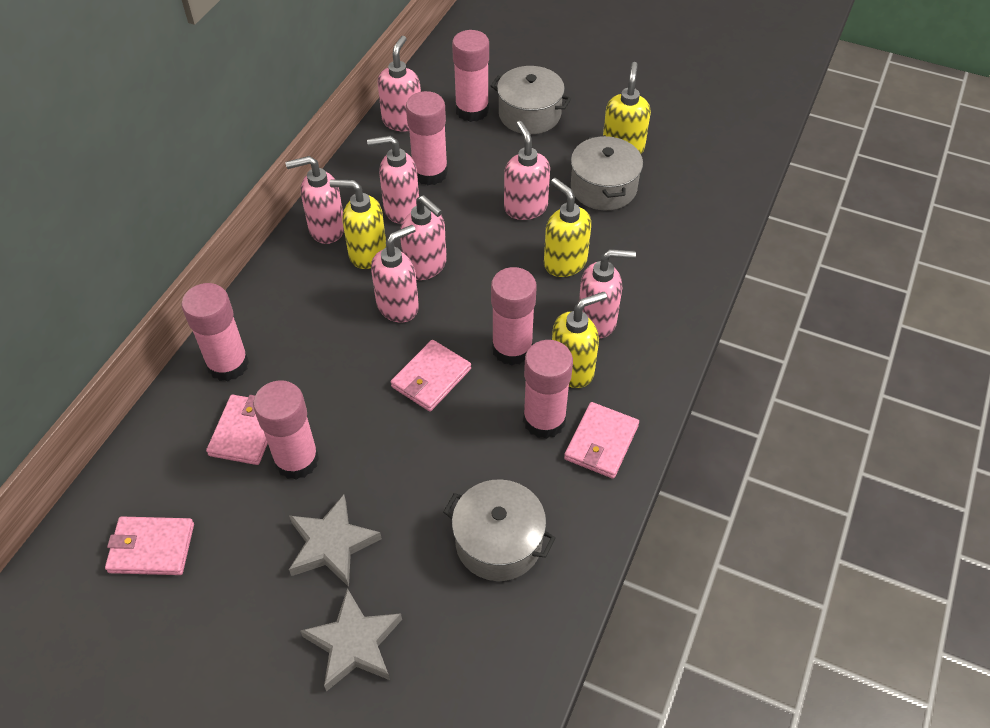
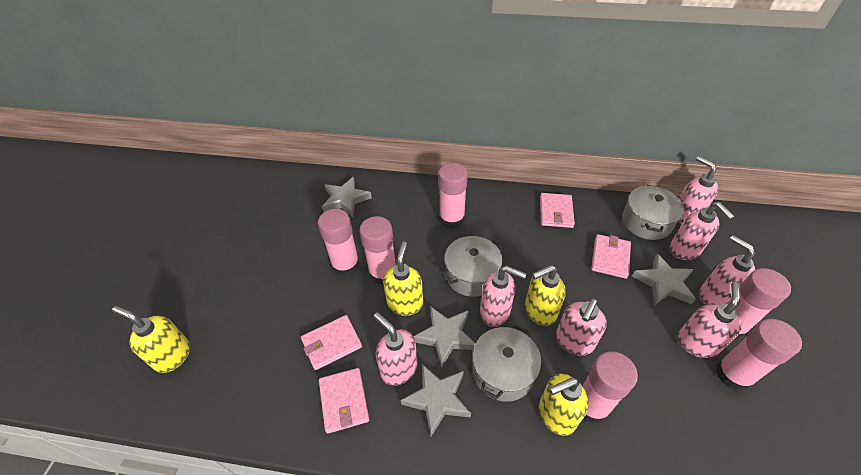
grey star: [289,495,382,587] [300,588,402,692] = 2 -> [322,177,372,217] [401,364,471,436] [413,306,475,368] [632,253,696,305] = 4

